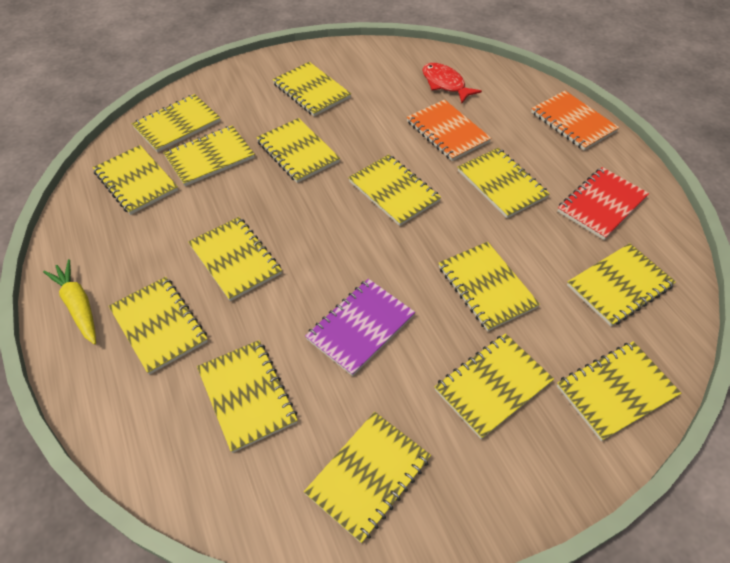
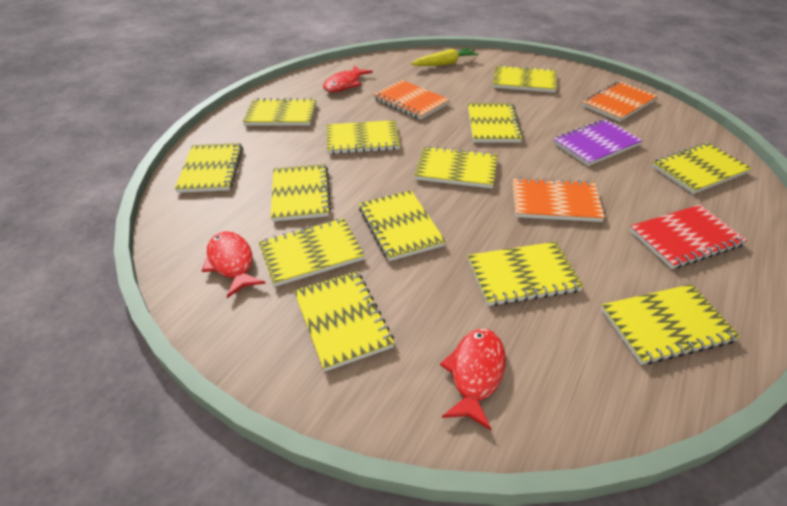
orange notebook: [407,99,491,161] [531,91,619,150] = 2 -> [373,80,450,120] [513,178,605,222] [582,81,658,122] = 3
red fish: [422,63,482,103] = 1 -> [202,231,266,298] [323,66,373,92] [440,329,506,430] = 3
yellow notebook: [93,145,178,215] [109,277,208,375] [132,94,220,152] [163,125,255,186] [188,217,282,301] [197,340,298,453] [256,118,340,183] [272,62,351,116] [304,412,431,544] [348,154,441,226] [434,333,554,439] [438,242,540,331] [458,148,550,218] [557,341,681,441] [567,243,676,327] = 15 -> [175,143,243,193] [243,98,316,126] [258,218,365,287] [271,164,331,222] [294,271,394,371] [327,120,400,154] [359,190,446,261] [414,146,498,188] [468,103,523,143] [468,242,584,306] [493,65,557,93] [601,284,740,365] [652,143,752,194] = 13

